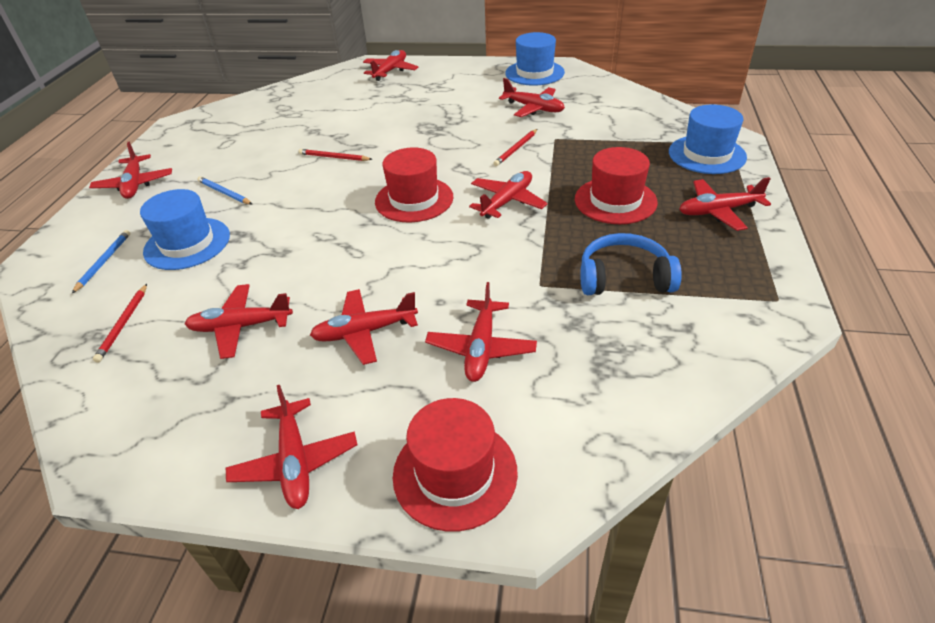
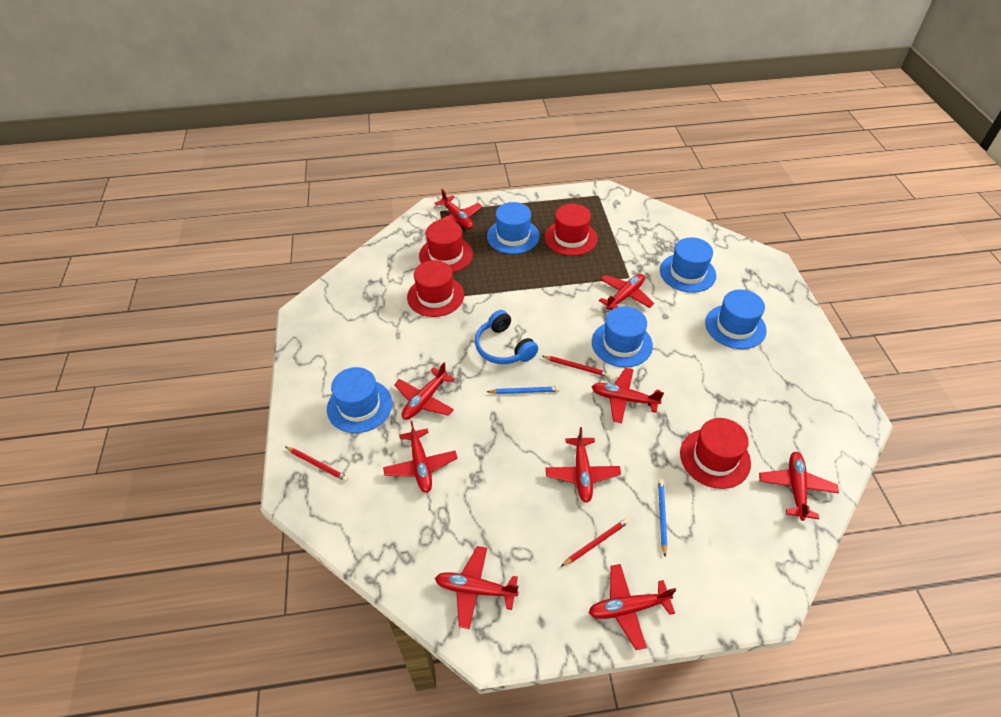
blue hat: [140,189,230,270] [505,32,565,86] [669,104,747,174] = 3 -> [327,367,392,433] [487,202,540,254] [592,306,653,367] [660,237,716,293] [705,289,767,349] = 5
red hat: [375,147,453,222] [393,398,518,532] [575,147,658,224] = 3 -> [407,260,464,317] [419,220,473,273] [545,204,598,256] [680,418,751,489] = 4

